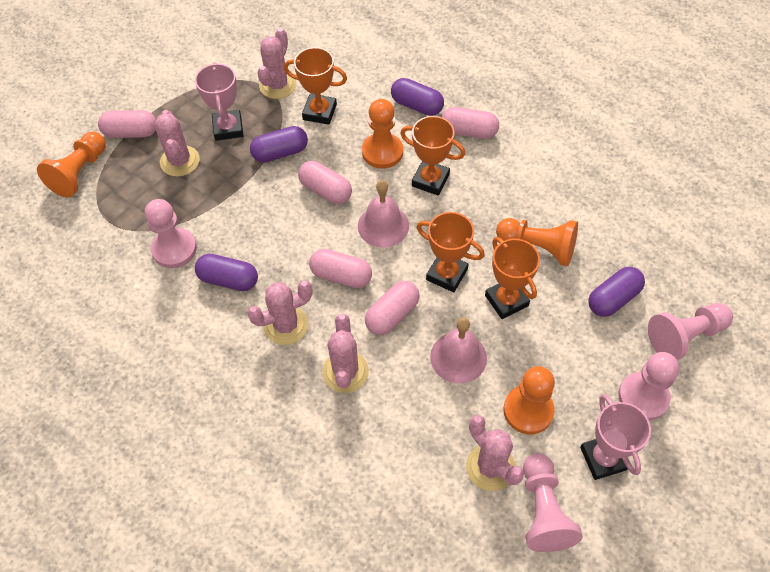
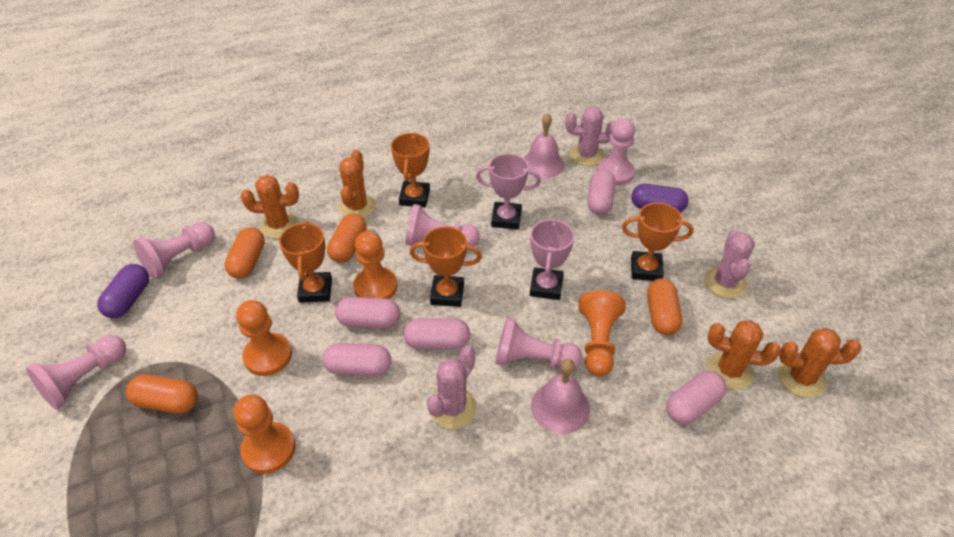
orange cactus: none = 0 -> [240,175,299,239] [338,150,376,218] [706,320,780,390] [778,328,862,398] = 4
orange capsule: none = 0 -> [126,374,198,414] [224,227,265,278] [327,214,367,263] [647,278,682,335] = 4
pink cactus: [155,110,200,177] [247,281,312,345] [257,28,297,99] [322,314,369,393] [466,415,524,491] = 5 -> [427,346,477,429] [566,106,615,166] [704,229,755,298] = 3
pink pawn: [145,199,197,268] [523,453,583,552] [618,352,679,420] [648,303,733,360] = 4 -> [26,335,126,410] [133,222,215,279] [405,204,480,247] [496,317,582,370] [597,119,635,186] = 5
purple capsule: [195,254,258,291] [250,126,308,163] [391,78,444,116] [588,267,645,317] = 4 -> [97,264,149,319] [631,184,689,212] = 2

